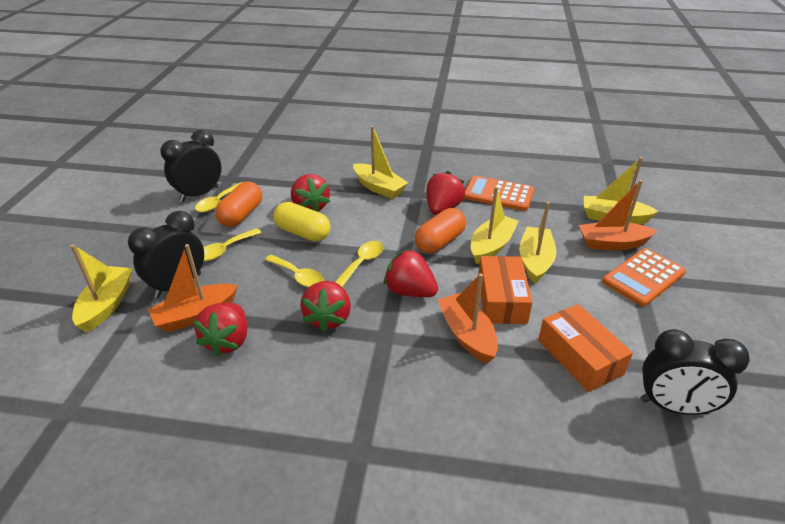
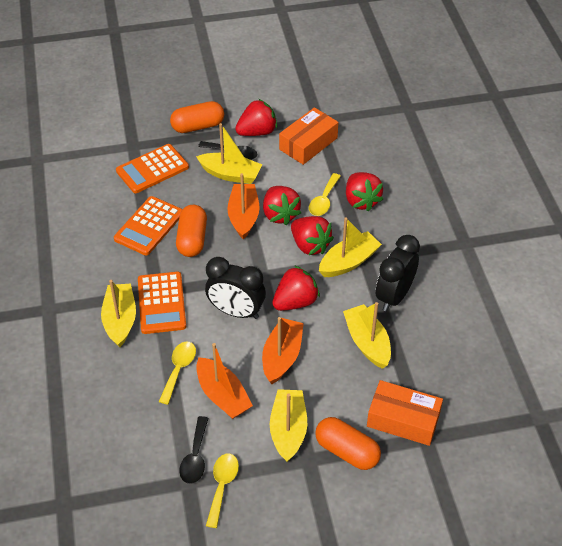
black clock: [128,211,204,298] [160,130,221,202] [641,329,750,415] = 3 -> [205,257,266,319] [376,235,420,312] = 2
black spoon: none = 0 -> [179,416,209,484] [198,141,257,160] = 2
orange calculator: [464,176,534,211] [602,248,686,306] = 2 -> [114,196,182,255] [116,144,189,193] [138,272,186,334] = 3
orange capsule: [215,182,262,227] [415,208,466,253] = 2 -> [170,101,224,133] [176,205,207,257] [315,417,381,470] = 3
yellow capsule: [274,202,330,242] = 1 -> none = 0
yellow spoon: [195,182,243,212] [203,228,262,261] [265,255,324,287] [335,241,384,287] = 4 -> [159,342,196,404] [206,453,239,528] [309,173,341,216] = 3

